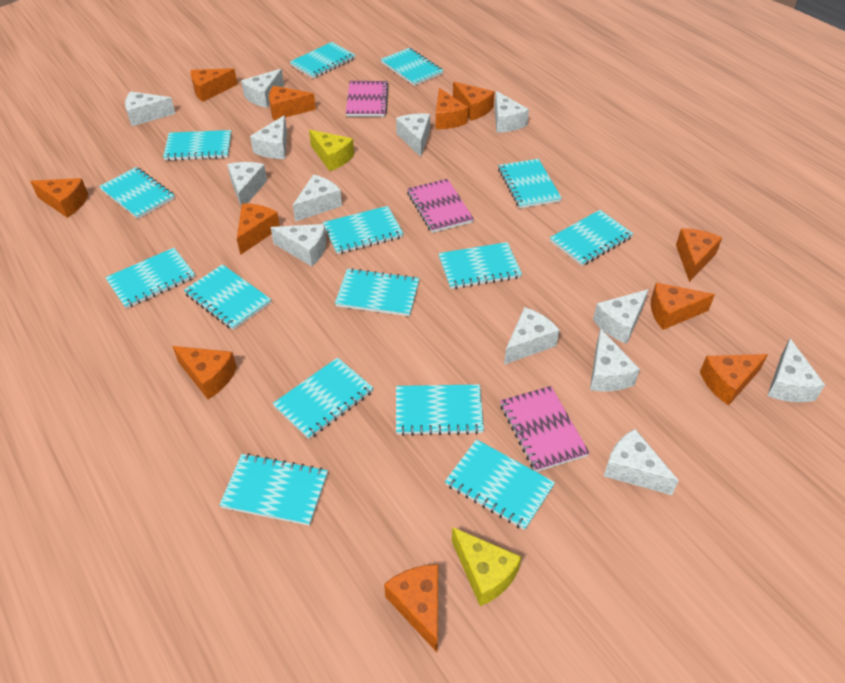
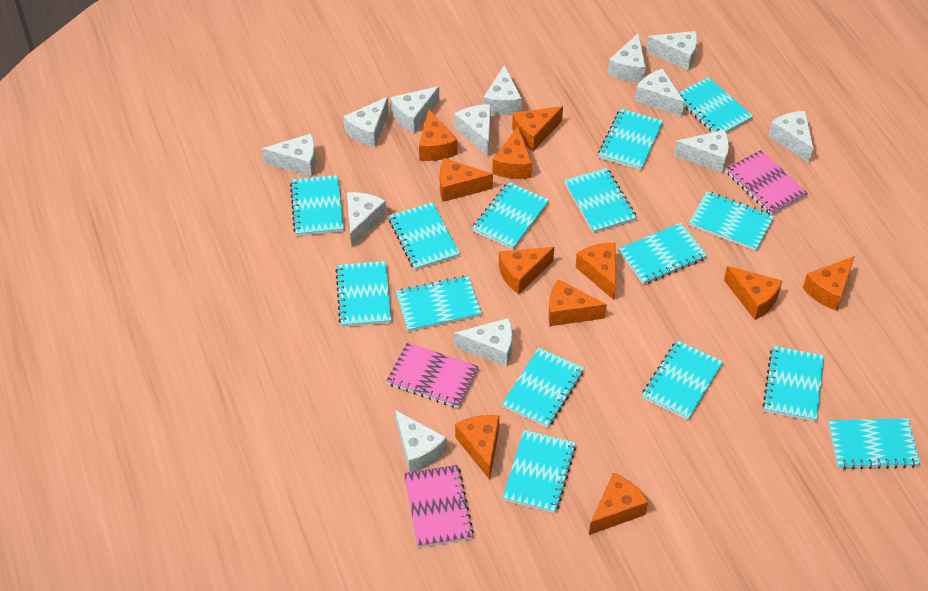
yellow cheese: [309,130,354,171] [452,527,522,606] = 2 -> none = 0

